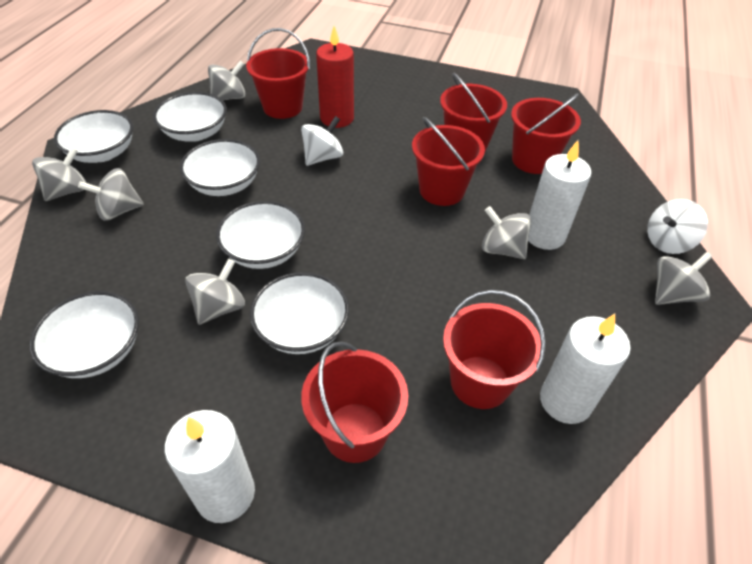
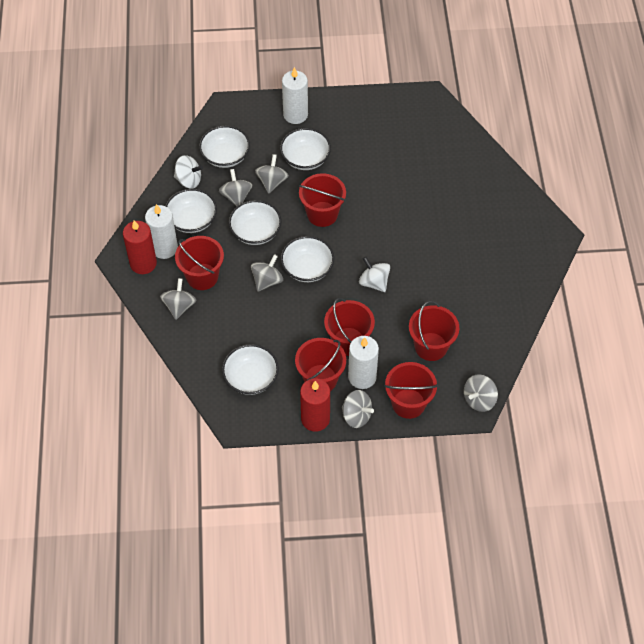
red candle: [316,26,354,128] = 1 -> [123,220,157,274] [300,378,330,432] = 2

